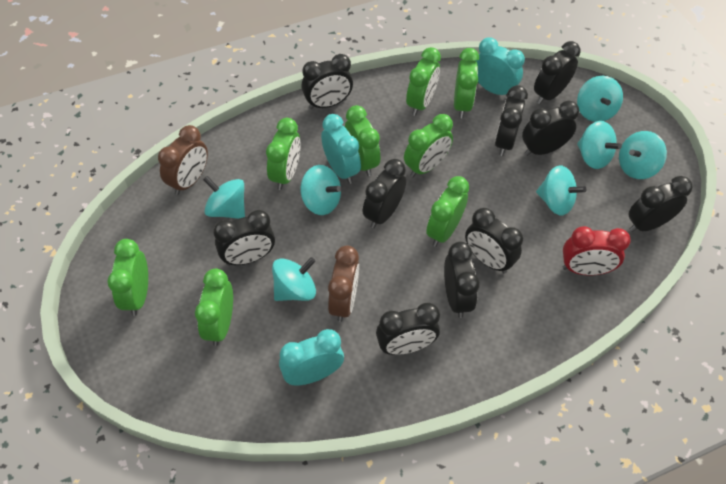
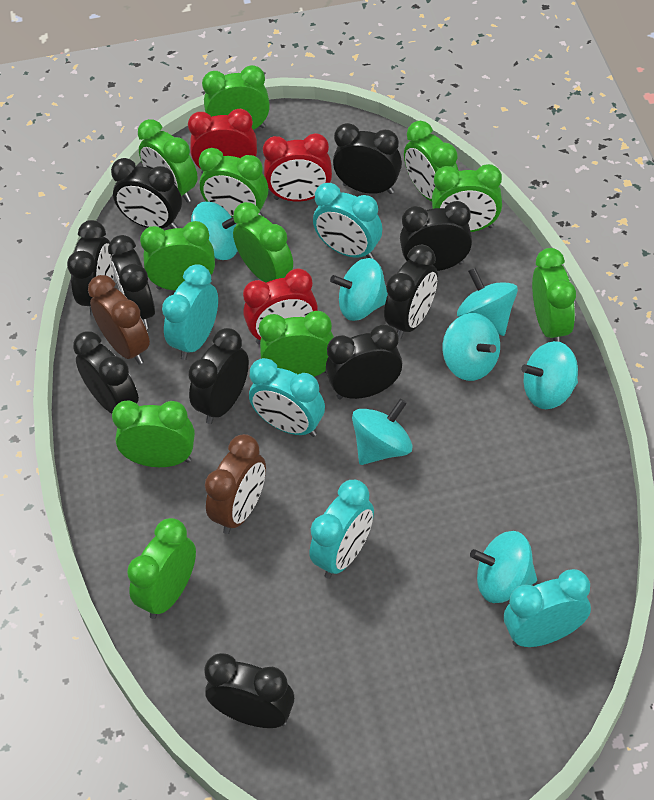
green clock: [107,239,148,316] [195,269,233,346] [266,118,301,190] [345,105,380,176] [404,114,453,177] [406,47,441,116] [426,176,469,247] [454,48,479,118] = 8 -> [112,400,195,467] [127,518,196,619] [138,119,198,203] [140,221,215,290] [199,148,268,217] [202,65,270,130] [233,202,293,283] [259,311,334,377] [404,121,459,201] [432,164,502,232] [532,248,576,342] = 11
red clock: [563,226,631,275] = 1 -> [188,109,257,174] [243,269,318,344] [263,133,332,201] = 3
turquoise clock: [279,329,344,386] [321,114,361,184] [475,37,525,98] = 3 -> [162,264,218,360] [249,358,325,437] [309,480,374,579] [313,183,382,259] [504,569,591,647] = 5

